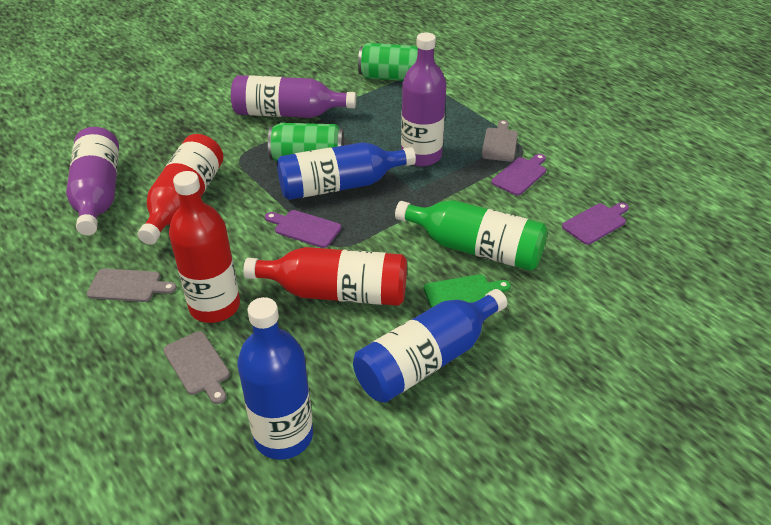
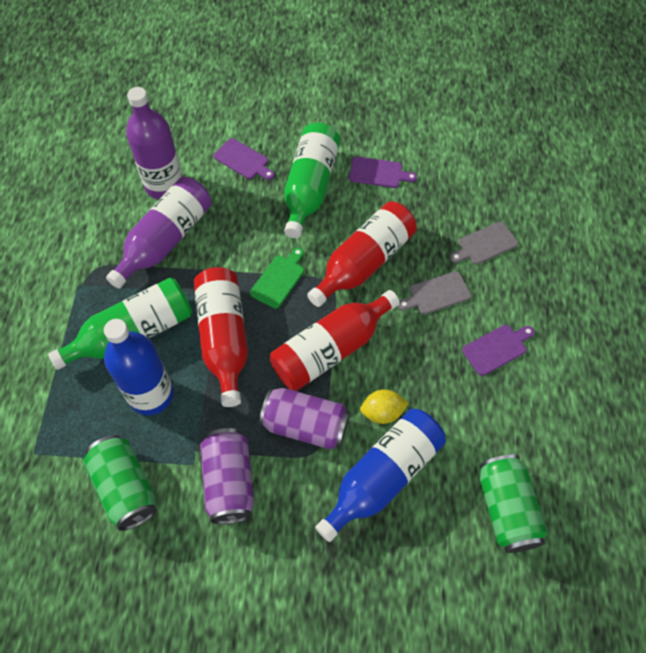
blue bottle: [237,297,313,460] [277,142,416,200] [353,289,507,403] = 3 -> [104,319,174,415] [315,409,446,542] = 2
green bottle: [395,200,548,271] = 1 -> [48,278,192,370] [284,123,340,238] = 2
grey cutting board: [87,268,177,302] [163,331,230,404] [481,120,518,162] = 3 -> [398,271,471,314] [450,222,518,265] = 2
purple bottle: [66,127,119,235] [231,75,356,118] [401,33,446,166] = 3 -> [106,177,211,289] [126,87,182,199] = 2
purple can: none = 0 -> [200,428,254,524] [259,388,350,450] = 2
yellow lemon: none = 0 -> [360,389,409,424] = 1

